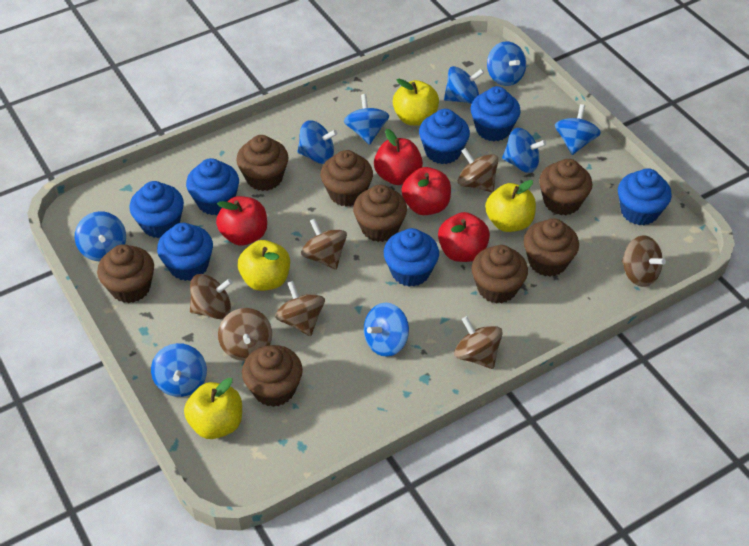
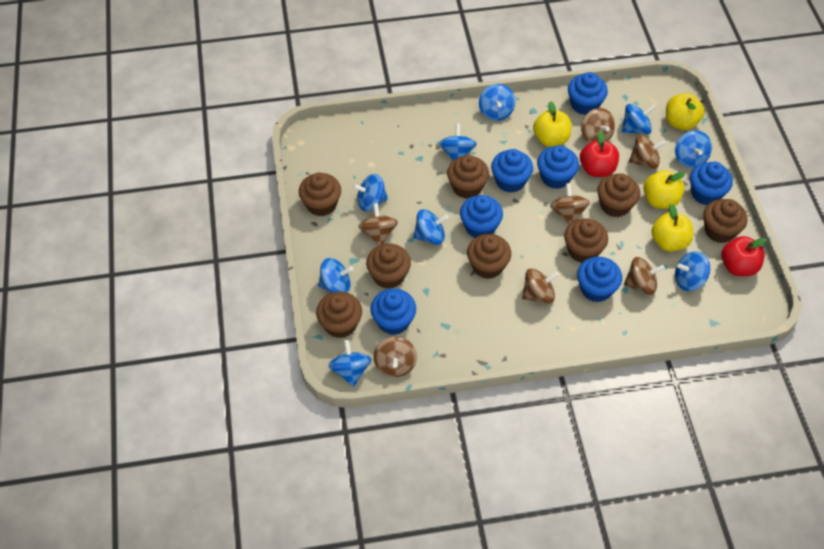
red apple: [216,196,267,246] [374,129,423,185] [401,167,451,215] [438,212,490,262] = 4 -> [580,131,619,177] [722,236,766,276] = 2

